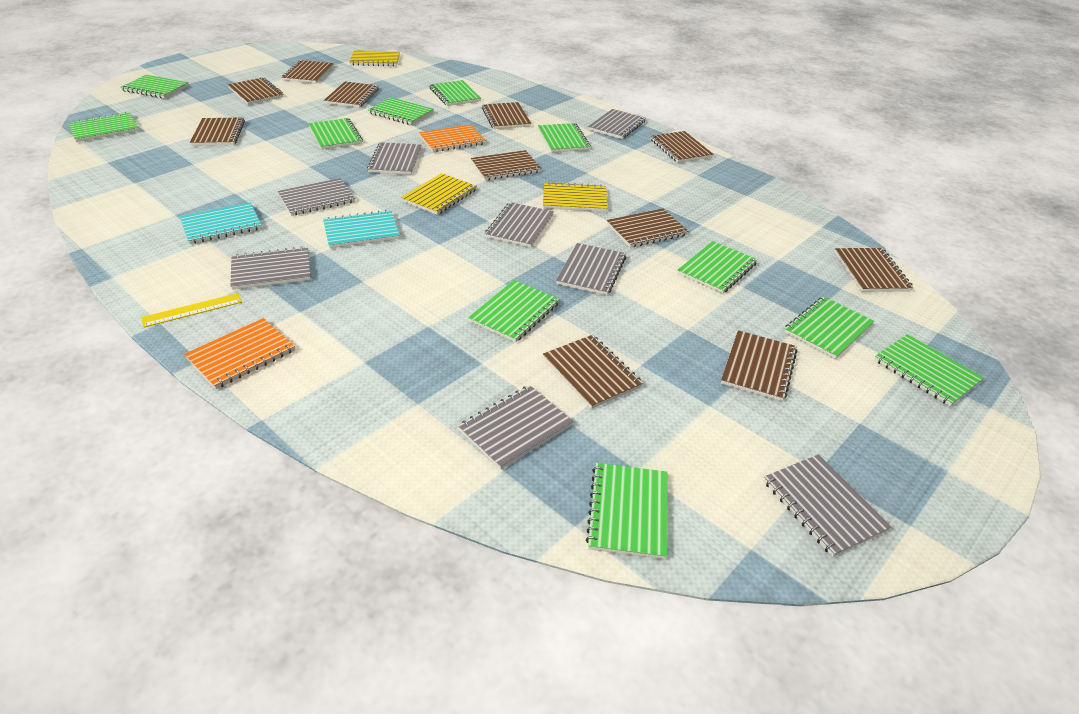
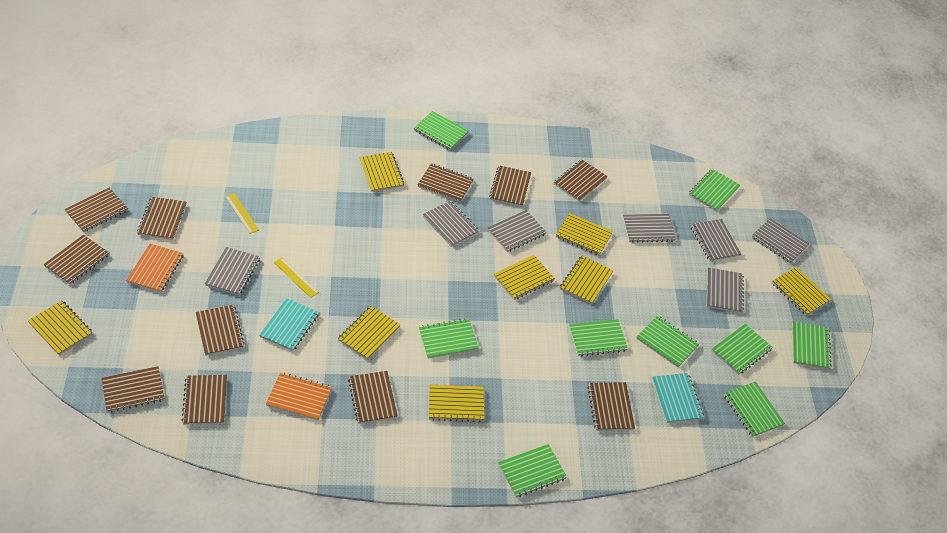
green notebook: [69,112,139,142] [120,75,189,99] [309,118,363,150] [368,97,434,125] [430,80,481,106] [468,280,560,342] [538,123,591,153] [586,463,668,560] [677,241,757,294] [784,296,874,359] [874,334,984,406] = 11 -> [414,111,469,150] [419,318,479,358] [498,444,567,497] [569,319,628,356] [636,315,699,367] [689,169,740,211] [712,324,773,374] [724,382,785,437] [792,321,832,370] = 9
grey notebook: [230,246,311,290] [277,178,356,216] [367,142,421,175] [458,385,573,470] [485,202,554,248] [556,243,626,295] [588,109,646,139] [764,454,891,557] = 8 -> [205,247,260,295] [423,201,479,247] [488,210,546,252] [623,214,676,243] [691,219,741,261] [707,268,744,313] [751,218,809,263] = 7
yellow notebook: [349,50,400,67] [401,173,477,215] [543,182,608,212] = 3 -> [28,300,93,355] [338,306,400,360] [359,152,404,192] [429,385,484,422] [494,255,555,300] [556,213,613,255] [560,255,613,305] [772,267,831,316] = 8
yellow ruler: [141,293,242,327] = 1 -> [225,193,259,234] [274,257,319,298] = 2

